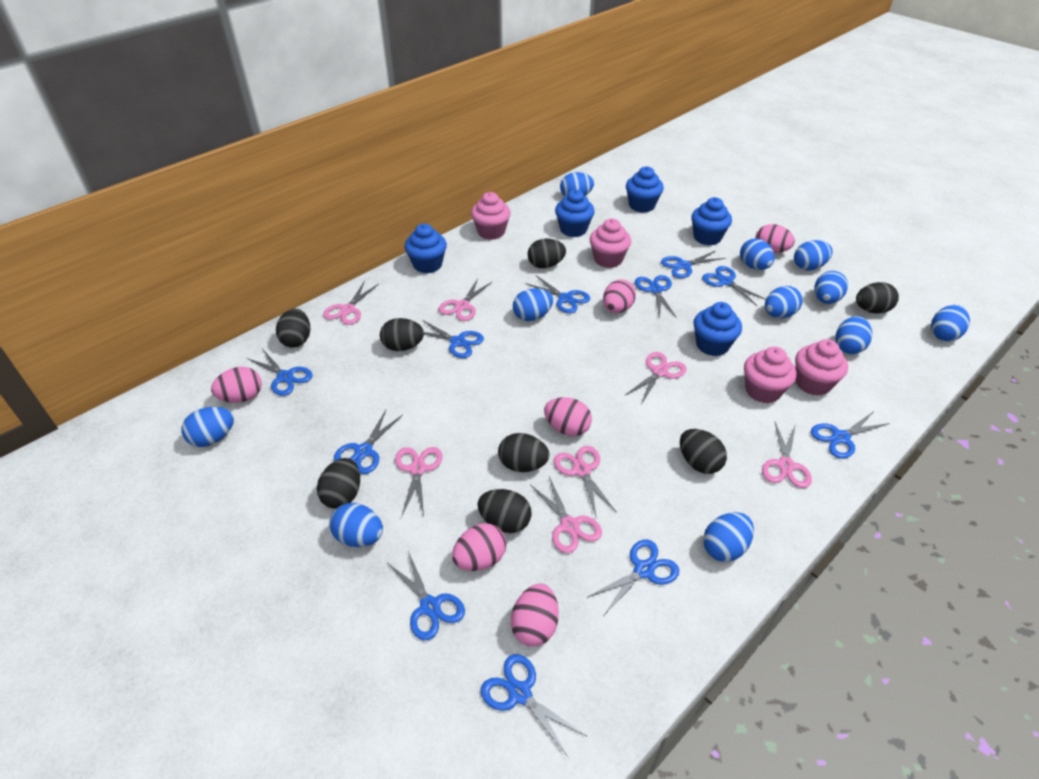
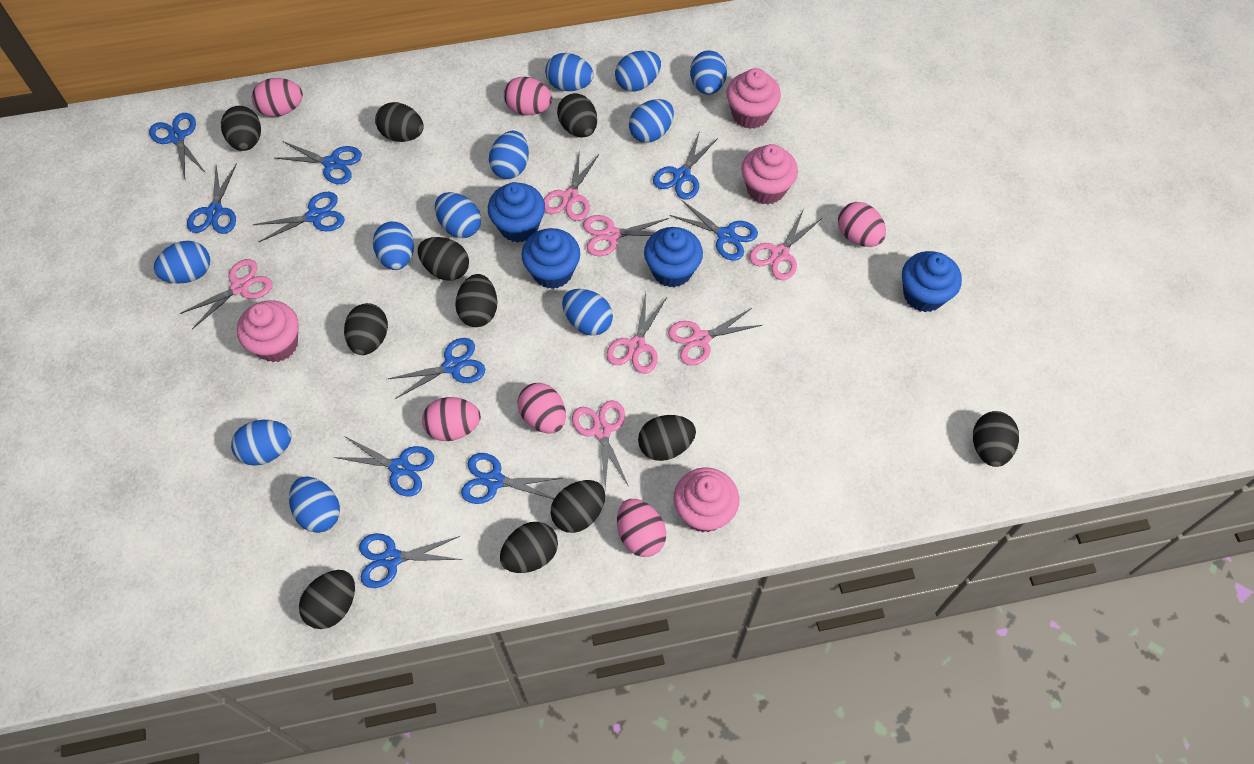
black egg: [276,309,310,348] [317,458,360,509] [380,318,424,351] [477,489,532,533] [498,433,549,472] [528,239,566,268] [680,429,727,474] [856,282,899,314] = 8 -> [221,106,261,151] [299,570,355,629] [344,303,388,355] [375,102,424,142] [418,237,469,281] [455,274,497,327] [500,522,558,573] [550,480,605,533] [557,93,597,137] [638,415,696,461] [973,411,1019,467] = 11
blue cupcake: [405,224,447,273] [555,190,595,237] [626,166,664,213] [691,197,732,245] [693,302,742,356] = 5 -> [488,182,545,243] [521,228,580,289] [644,227,703,288] [902,251,962,312] = 4
blue scissors: [247,349,312,396] [334,410,403,474] [388,551,465,640] [422,320,484,358] [481,654,586,758] [525,275,590,313] [587,540,679,615] [635,275,677,318] [661,251,725,278] [702,266,766,306] [811,411,890,459] = 11 -> [149,113,205,179] [187,163,237,234] [253,192,345,242] [275,141,362,184] [334,436,434,496] [359,533,462,588] [388,338,485,399] [461,453,563,504] [653,131,718,200] [670,200,758,261] = 10

